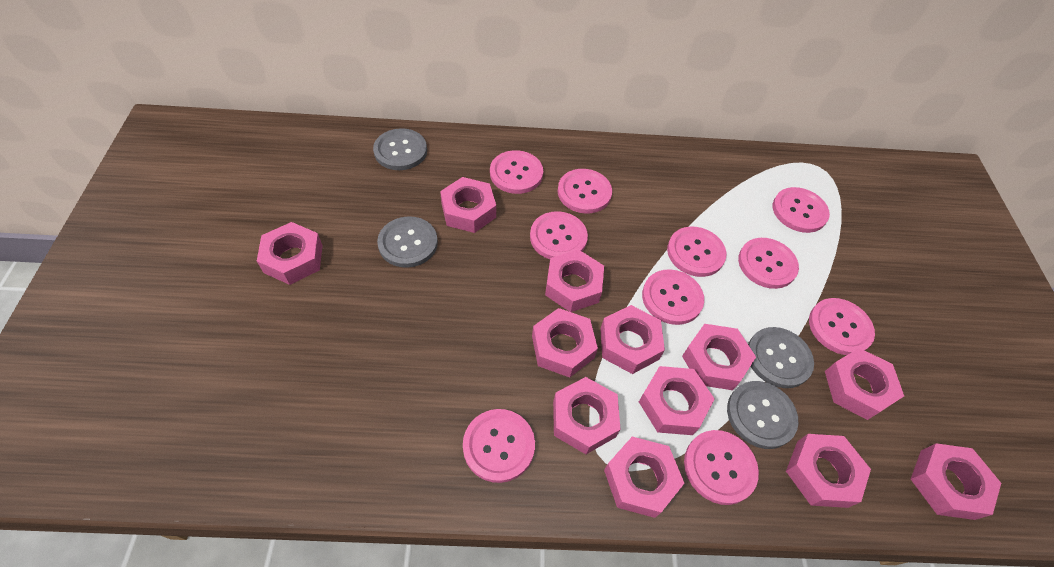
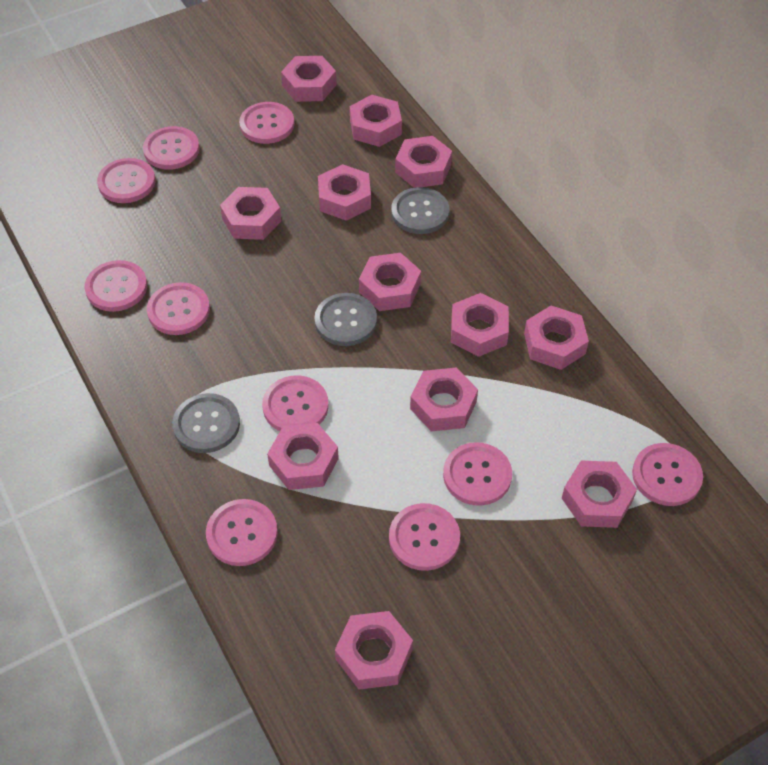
grey button: [373,128,427,170] [377,216,438,268] [727,381,798,449] [748,327,814,388] = 4 -> [172,393,240,453] [314,293,377,346] [391,187,449,234] = 3

